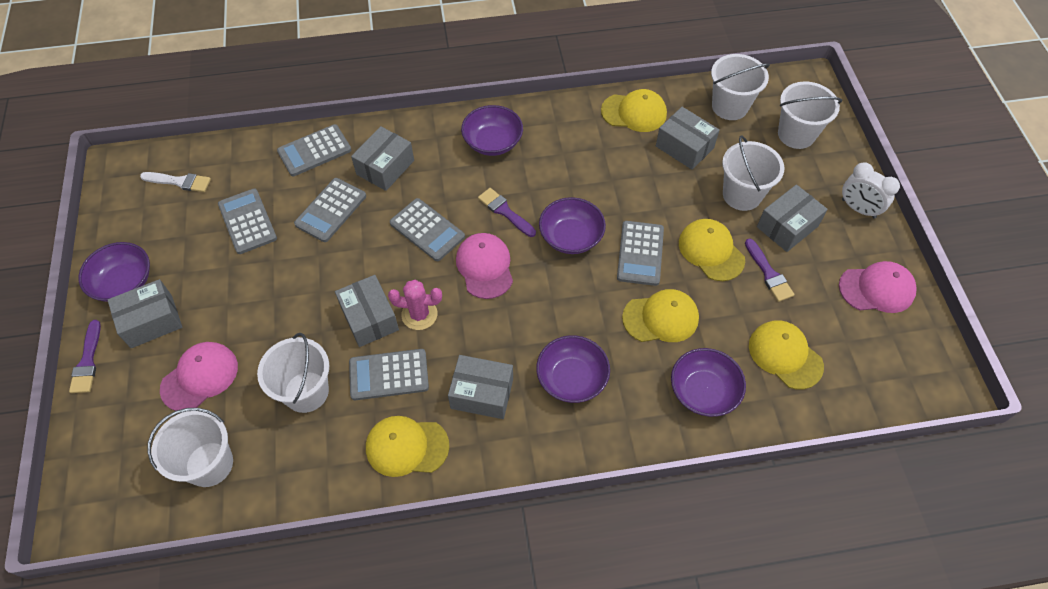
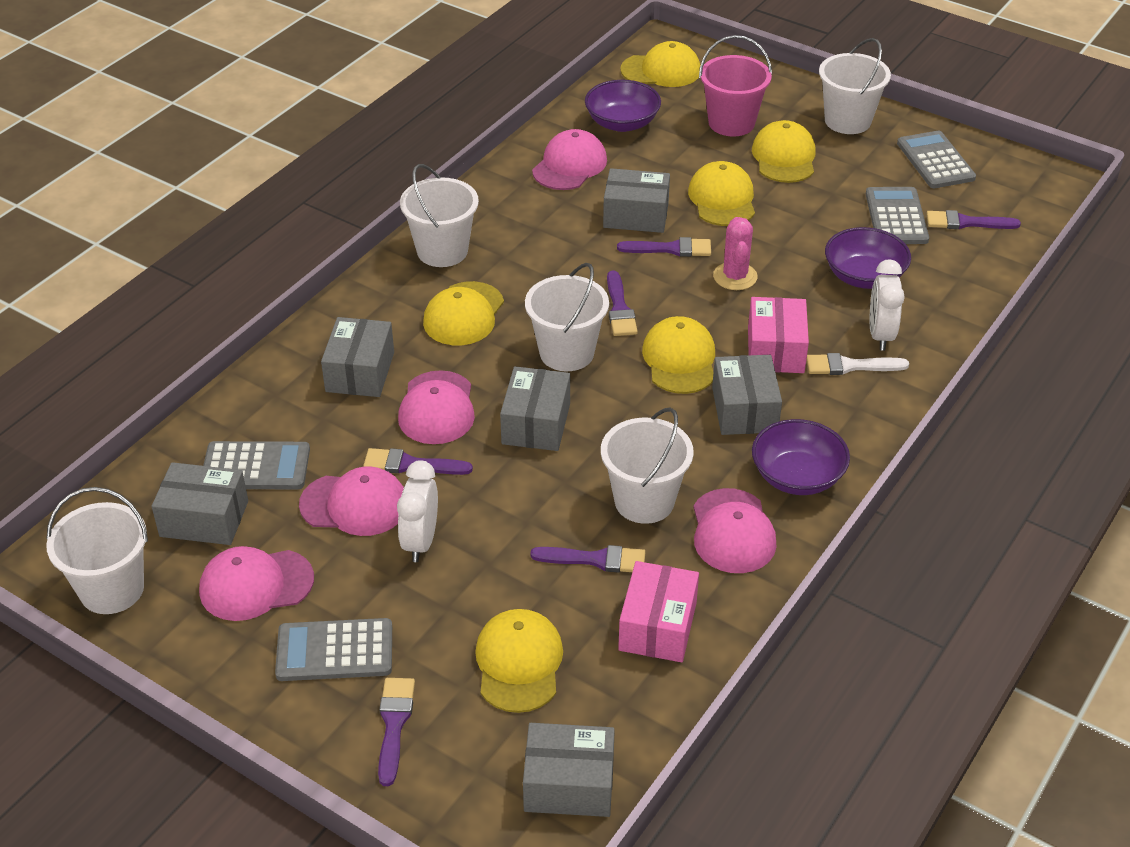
grey calculator: [218,189,277,254] [277,124,351,176] [294,178,366,242] [349,349,429,400] [390,198,465,261] [617,221,664,286] = 6 -> [203,441,310,489] [275,618,392,681] [866,187,929,244] [897,131,976,188] = 4
pink box: none = 0 -> [618,561,699,662] [748,297,809,373] = 2
pink bucket: none = 0 -> [699,35,772,136] = 1
pink cap: [160,342,238,411] [456,233,513,299] [839,261,917,313] = 3 -> [199,546,314,621] [299,466,404,536] [398,370,475,444] [532,129,607,190] [693,488,777,573] = 5
purple bowl: [78,242,150,302] [461,105,523,156] [536,335,610,403] [539,197,606,254] [671,348,746,417] = 5 -> [585,80,661,132] [752,419,850,495] [825,227,911,289] = 3
purple brush: [69,320,101,393] [478,188,536,237] [745,238,795,302] = 3 -> [363,448,473,475] [378,678,415,786] [530,545,645,573] [607,270,638,336] [617,237,711,257] [926,210,1021,229] = 6
white clock: [842,162,900,219] = 1 -> [397,460,438,562] [870,259,905,351] = 2
yellow cap: [366,416,449,477] [601,89,667,132] [622,289,699,342] [679,219,745,281] [749,320,824,390] = 5 -> [423,281,504,345] [475,609,563,713] [620,41,700,87] [642,316,715,394] [688,161,755,226] [752,120,816,183] = 6

